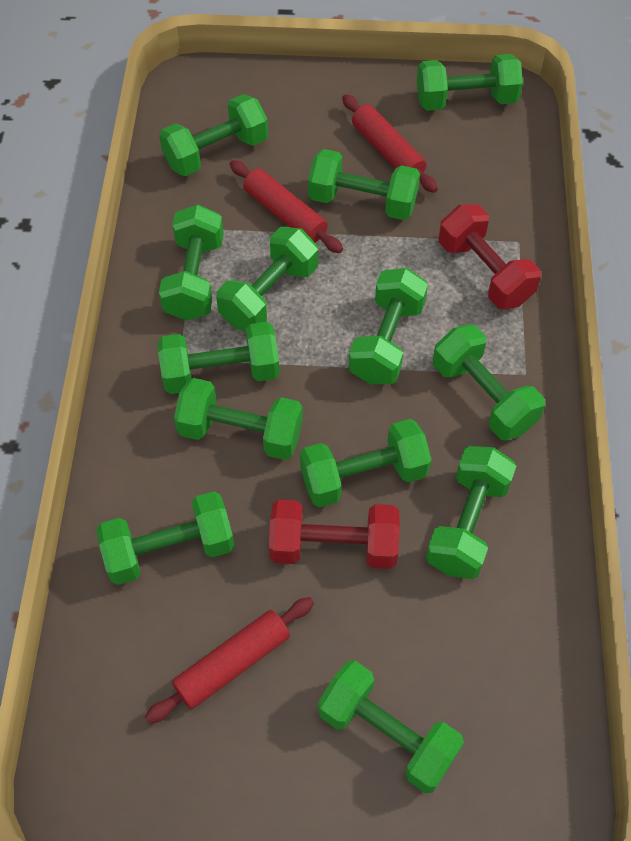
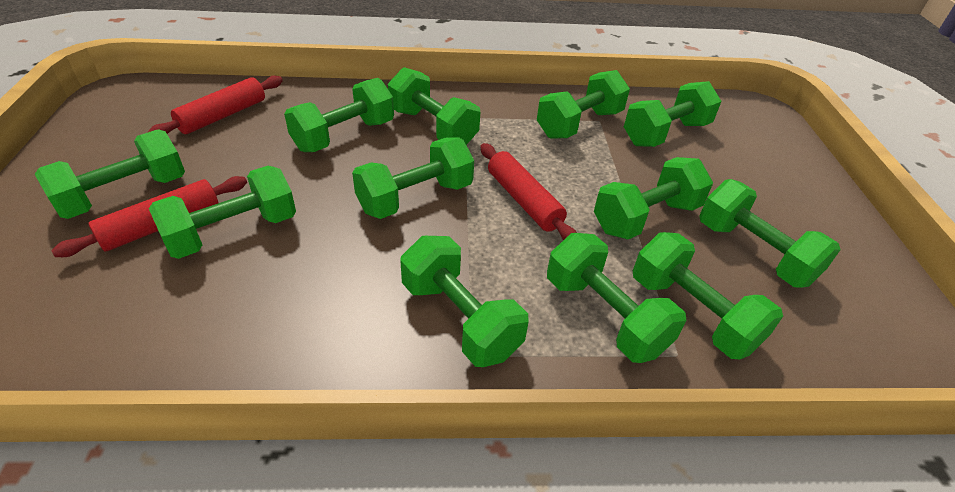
green dumbbell: [96,491,234,585] [158,322,280,394] [159,94,268,176] [159,205,224,321] [174,378,303,460] [216,227,318,331] [300,419,431,507] [308,149,420,220] [318,661,464,793] [349,268,428,384] [417,54,523,111] [426,446,516,579] [433,325,545,440] = 13 -> [35,129,185,219] [149,166,296,259] [284,78,394,152] [352,137,474,219] [388,67,480,145] [400,236,529,367] [537,70,630,139] [547,233,686,363] [594,157,713,240] [624,81,722,147] [633,232,783,359] [699,179,841,288] = 12
red dumbbell: [269,500,400,569] [439,204,541,309] = 2 -> none = 0

